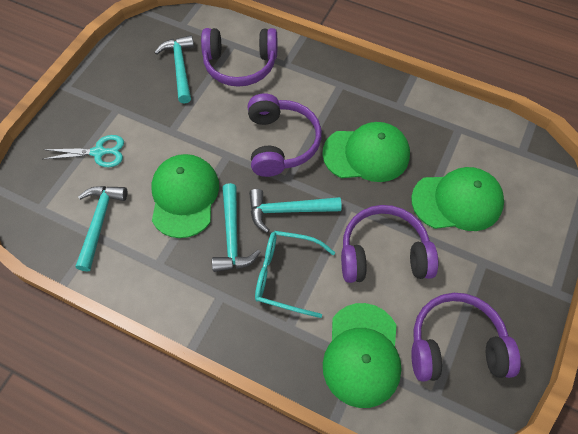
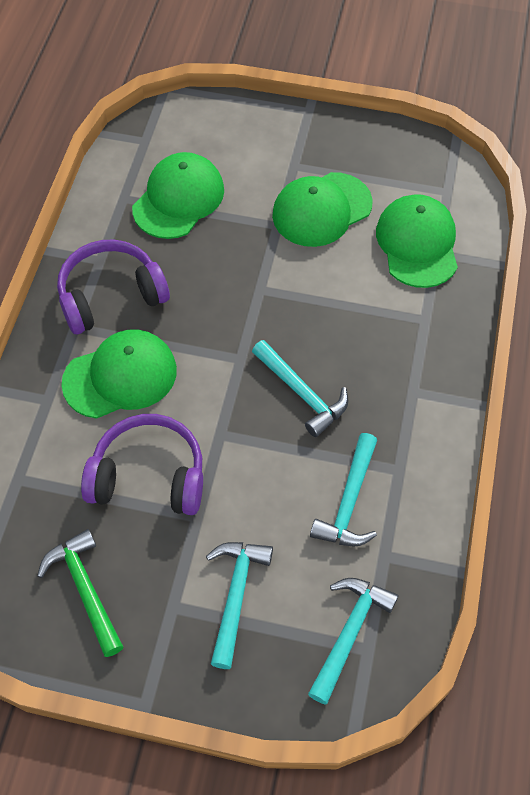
green hammer: none = 0 -> [37,529,123,657] = 1
purple headphones: [201,28,277,87] [247,93,322,177] [341,205,438,283] [411,293,521,381] = 4 -> [57,240,170,334] [81,414,203,515] = 2
turquoise glasses: [255,231,335,318] = 1 -> none = 0
turquoise scissors: [43,135,124,167] = 1 -> none = 0

